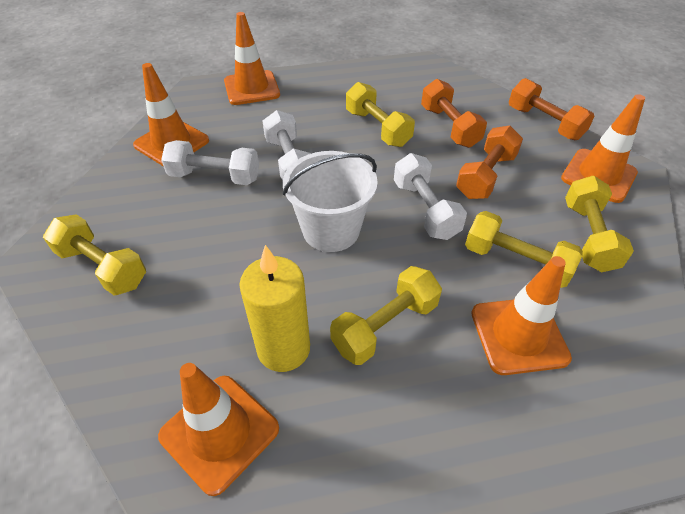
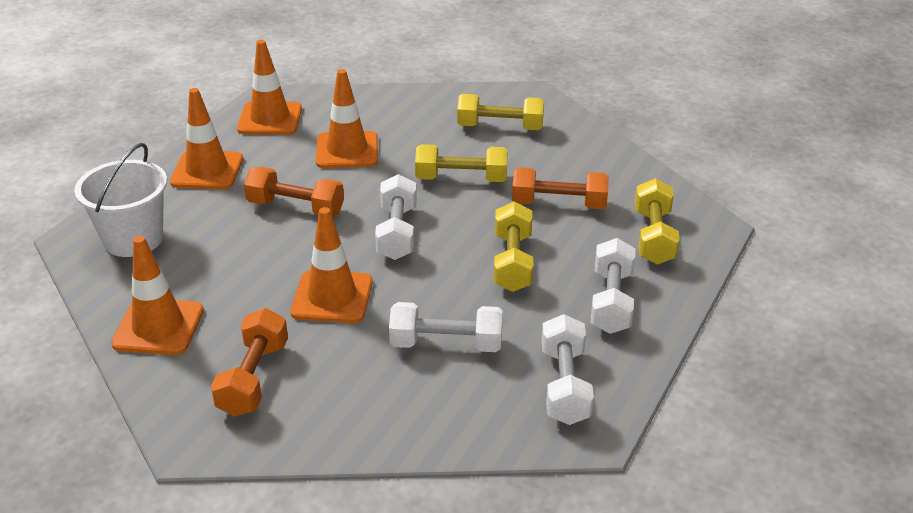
white dumbbell: [161,140,259,185] [263,110,311,182] [394,153,467,240] = 3 -> [375,174,417,260] [389,302,503,352] [542,314,594,425] [591,238,635,334] = 4
yellow candle: [240,245,310,372] = 1 -> none = 0
yellow dumbbell: [43,214,146,296] [330,266,442,365] [346,82,415,147] [465,211,583,288] [565,176,634,272] = 5 -> [415,144,508,182] [457,94,544,130] [494,202,533,292] [635,178,680,265] = 4

